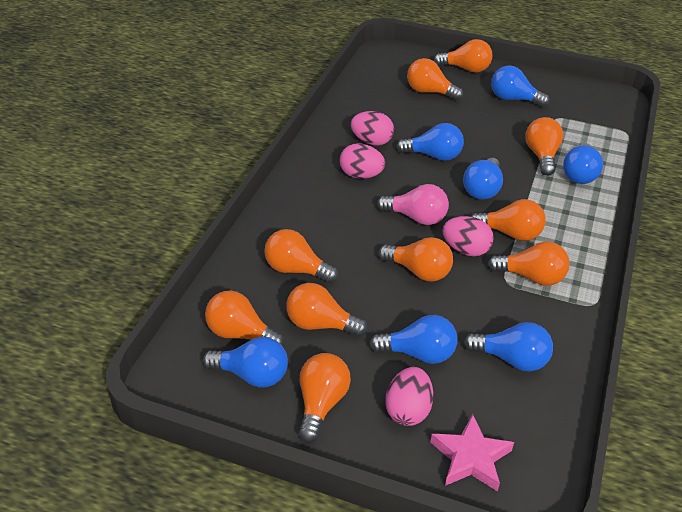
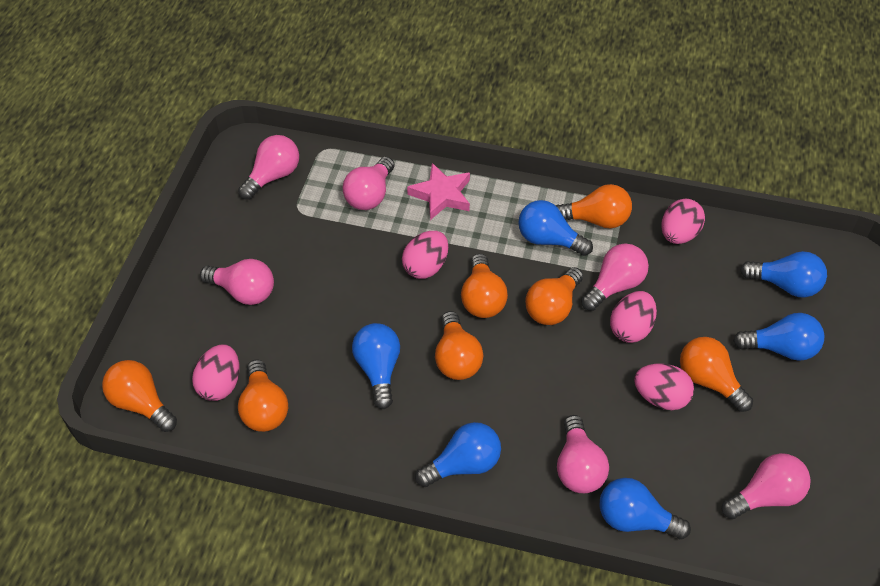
blue light bulb: [203,337,288,387] [370,315,457,364] [396,123,464,161] [463,158,503,199] [464,322,553,371] [491,65,549,107] [563,143,603,184] = 7 -> [352,323,400,409] [415,422,501,487] [518,200,593,256] [600,478,691,539] [733,313,824,361] [740,251,827,298] = 6
orange light bulb: [205,291,284,346] [264,229,338,283] [286,283,367,337] [299,353,351,443] [379,237,453,282] [407,58,463,101] [434,39,492,73] [471,199,546,241] [488,241,570,286] [525,117,563,176] = 10 -> [102,360,177,432] [238,359,288,432] [435,311,483,380] [461,253,508,318] [525,267,583,325] [556,184,632,228] [680,337,753,412] = 7
pink egg: [339,143,385,179] [350,111,394,146] [385,367,433,426] [442,216,494,256] = 4 -> [192,345,240,401] [402,231,448,279] [610,291,657,343] [634,364,694,410] [661,199,705,244] = 5
pink light bulb: [377,184,449,225] = 1 -> [200,259,274,305] [238,135,299,200] [342,157,395,210] [557,415,609,493] [581,243,649,311] [722,453,811,519] = 6

